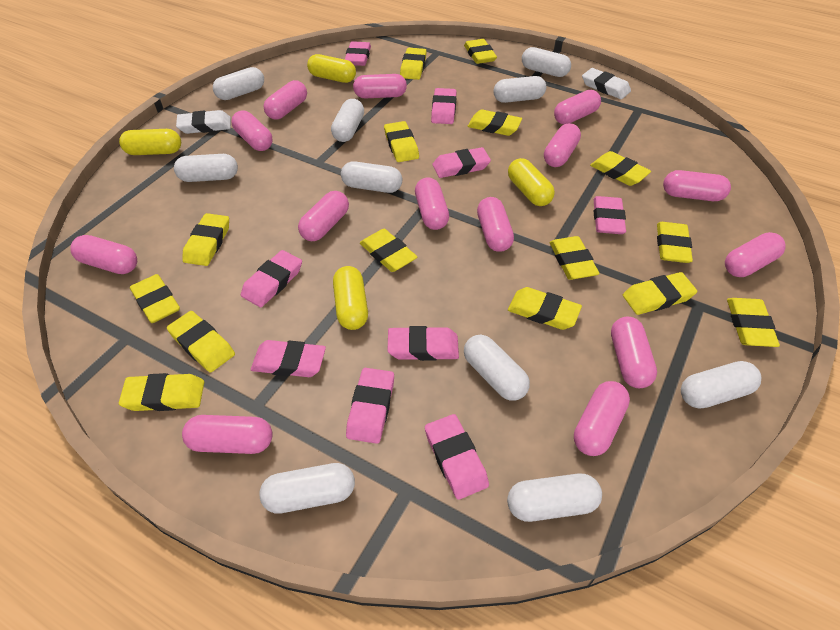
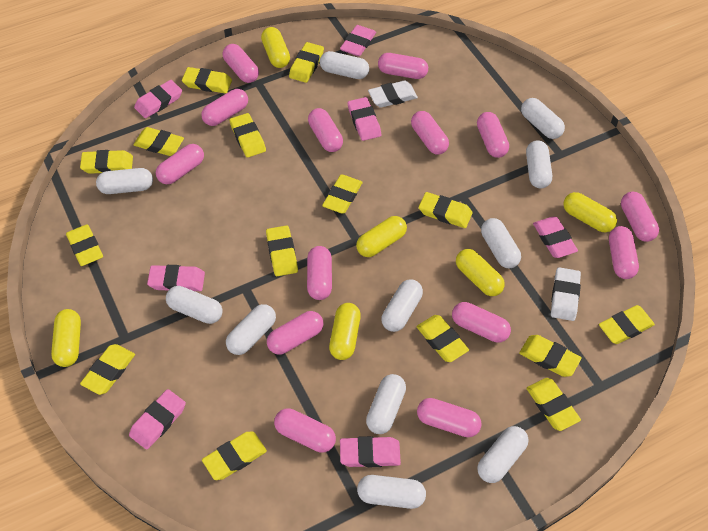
pink eraser: [241,250,302,307] [251,340,326,377] [344,41,371,66] [346,368,394,444] [388,326,459,361] [425,414,489,500] [431,88,457,124] [432,147,491,178] [594,196,626,234] = 9 -> [129,389,186,450] [134,80,182,118] [147,265,205,291] [340,25,376,56] [340,436,401,467] [348,97,381,141] [533,217,578,258] = 7
white capsule: [174,154,238,182] [213,67,264,100] [259,463,355,514] [331,99,364,142] [341,161,402,193] [464,335,530,401] [493,76,546,103] [507,474,602,522] [522,47,571,77] [681,361,761,409] = 10 -> [96,168,153,194] [166,286,223,324] [226,304,276,355] [320,51,369,79] [357,475,426,509] [366,374,406,434] [381,279,423,332] [477,426,529,483] [481,218,521,268] [521,98,565,139] [526,140,552,189] = 11
yellow capsule: [119,129,181,155] [307,54,356,83] [333,266,368,330] [508,158,555,206] = 4 -> [51,309,81,367] [261,27,290,68] [329,303,361,360] [356,216,407,257] [456,249,505,296] [563,192,617,232] = 6

